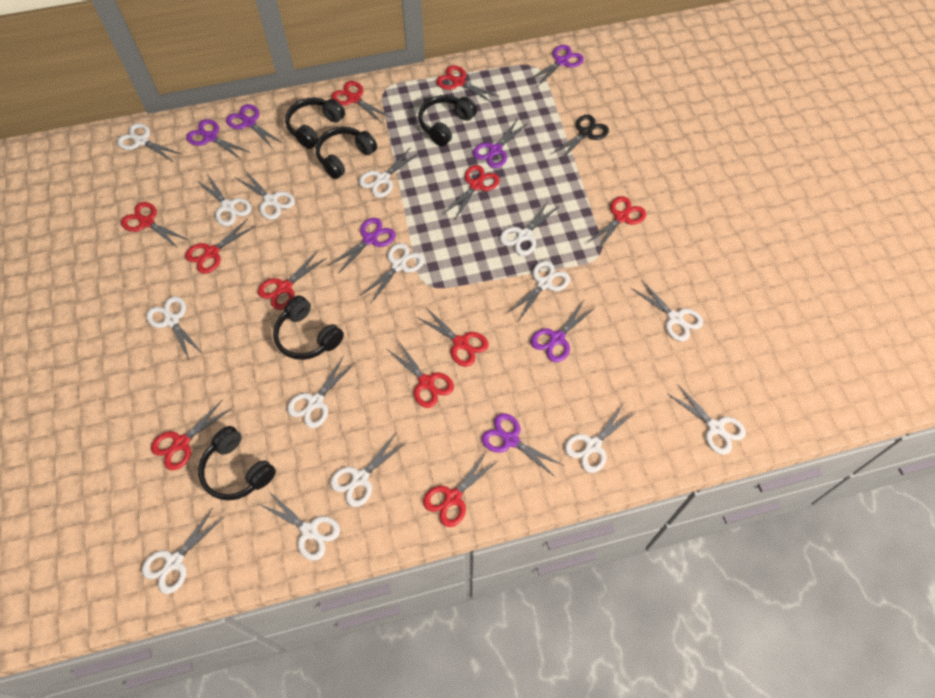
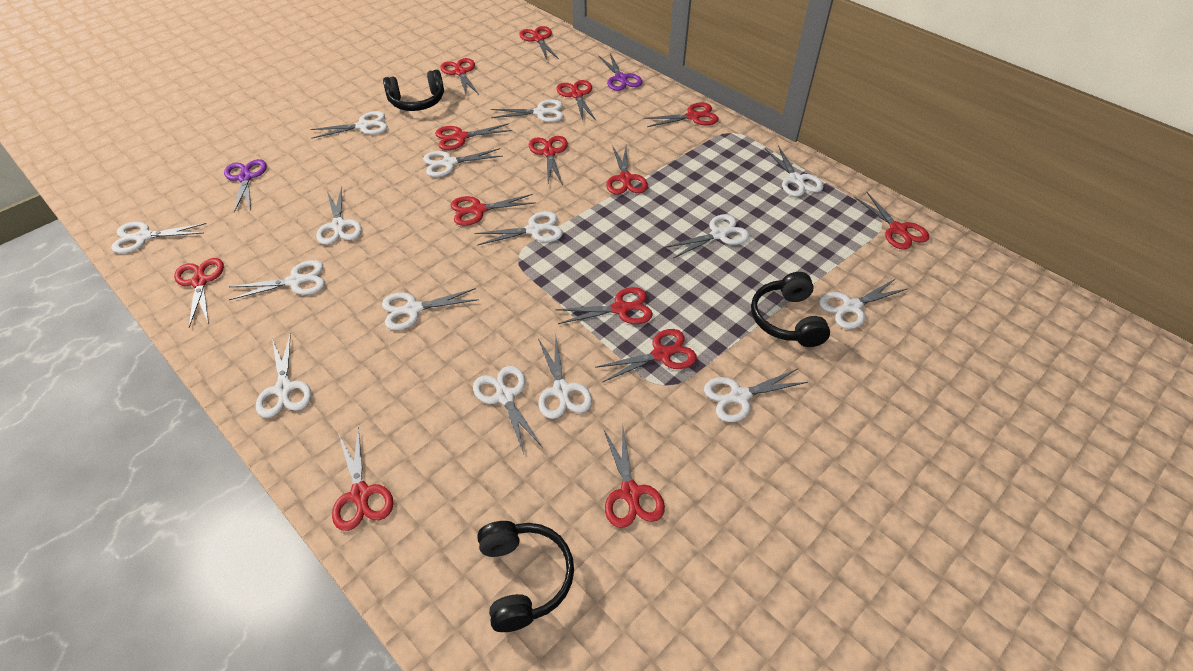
black headphones: [198,426,276,501] [273,296,344,360] [285,98,345,149] [316,126,377,179] [418,95,477,146] = 5 -> [383,70,444,111] [477,521,574,632] [751,272,830,347] = 3
black scissors: [550,115,609,162] = 1 -> none = 0
purple scissors: [186,119,251,160] [226,104,284,149] [328,218,396,274] [473,120,527,168] [482,413,564,478] [529,45,584,87] [531,299,596,362] = 7 -> [224,159,267,213] [598,53,643,91] = 2
red scissors: [121,202,188,249] [151,399,231,470] [185,219,256,274] [258,251,327,310] [331,81,390,123] [387,342,454,408] [417,308,489,367] [423,451,499,527] [436,65,500,103] [443,165,500,221] [587,196,646,251] = 11 -> [174,258,224,328] [332,427,394,531] [435,123,512,150] [440,58,479,94] [451,194,535,226] [519,26,559,60] [529,136,568,185] [555,287,653,324] [556,80,596,120] [595,329,697,382] [603,428,665,528] [606,145,648,195] [643,102,719,127] [854,192,929,249] = 14

